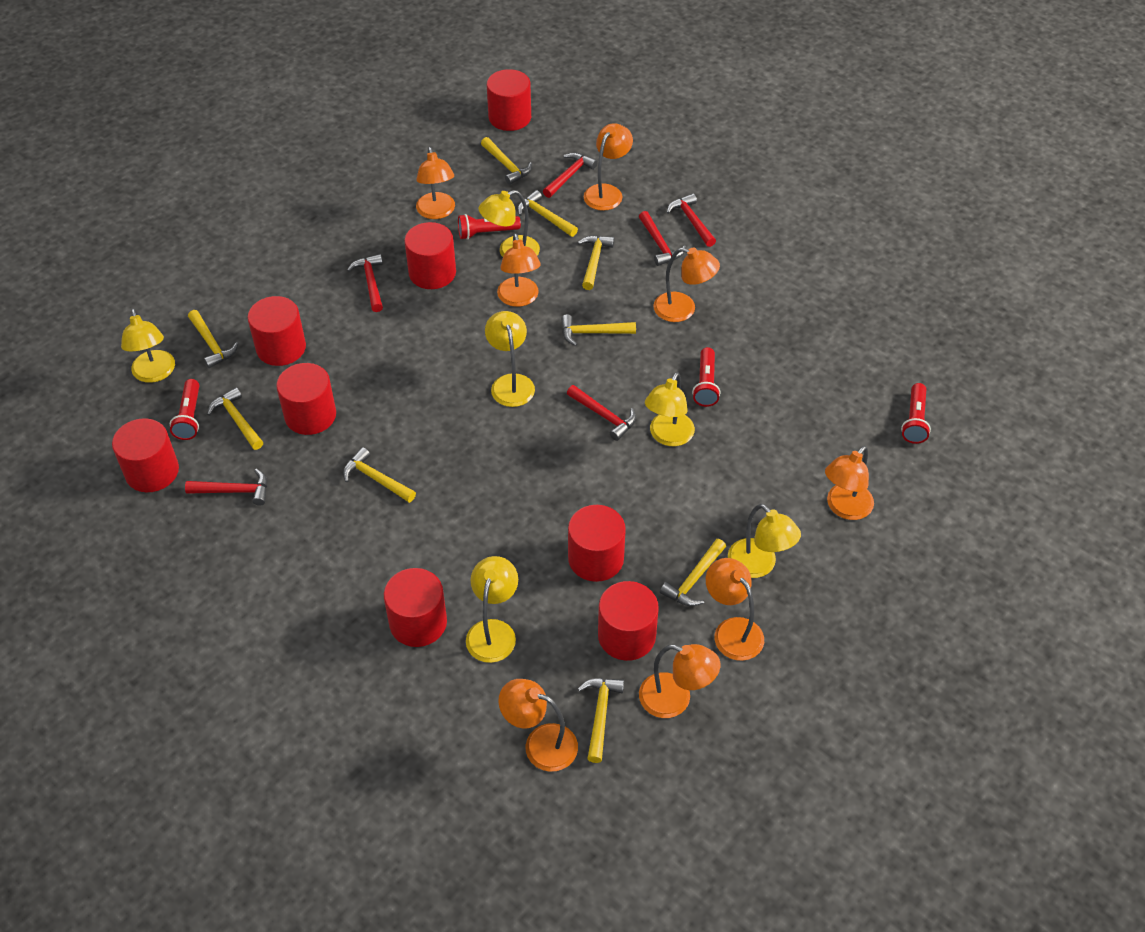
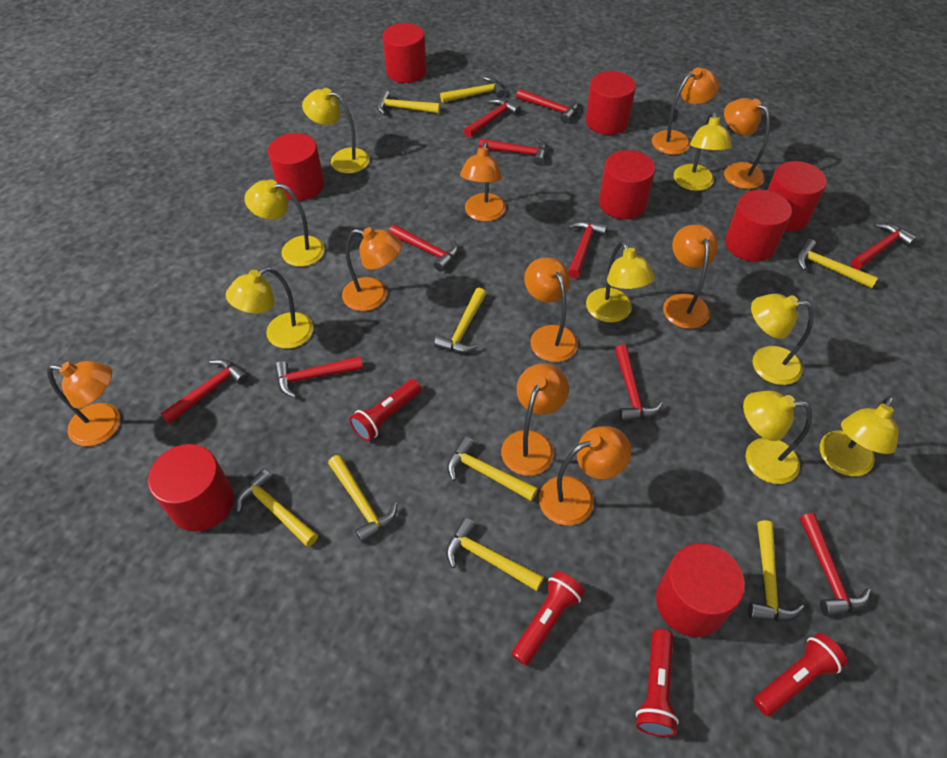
orange lamp: [416,147,455,219] [497,233,541,307] [498,679,578,772] [584,123,633,211] [639,644,720,718] [653,248,720,322] [706,558,764,661] [825,446,874,520] = 8 -> [47,361,120,446] [342,227,402,311] [460,142,506,222] [501,363,569,476] [524,258,578,362] [539,426,631,525] [652,68,720,155] [663,225,718,329] [724,98,770,189] = 9
red hammer: [185,469,267,506] [347,254,383,312] [543,152,598,198] [567,385,636,441] [639,211,686,266] [667,193,716,247] = 6 -> [160,359,248,424] [274,356,363,398] [389,225,458,272] [464,98,521,137] [479,138,546,165] [516,89,578,123] [568,221,607,278] [615,345,663,422] [800,513,871,617] [851,223,917,269] = 10
yellow lamp: [121,309,175,383] [466,556,518,663] [478,190,540,257] [485,311,535,407] [645,372,695,446] [728,504,801,578] = 6 -> [226,267,313,349] [245,179,325,267] [302,88,370,174] [586,241,655,322] [674,111,732,191] [743,391,812,484] [751,294,814,385] [820,396,899,476] = 8

